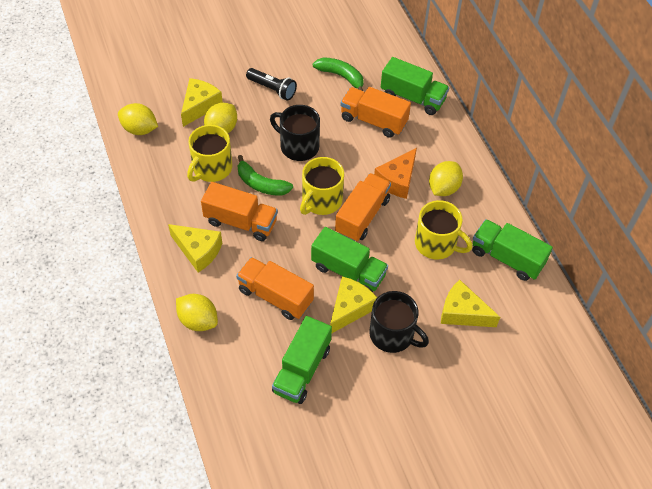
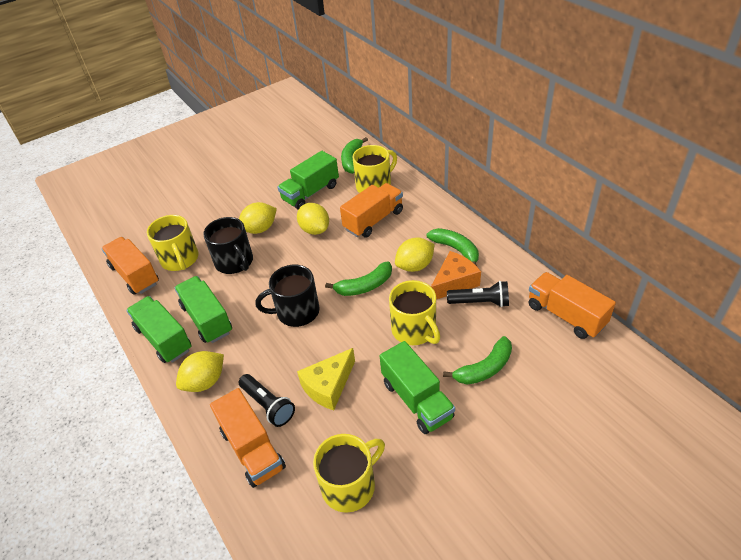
black flashlight: [246,68,297,101] = 1 -> [239,374,295,427] [447,281,509,307] = 2
green banana: [238,155,293,196] [313,57,364,91] = 2 -> [325,261,392,296] [341,137,368,174] [427,228,479,266] [443,336,512,385] = 4
yellow cheese: [168,224,222,272] [181,78,223,127] [330,277,377,333] [441,280,500,327] = 4 -> [297,348,355,410] = 1
yellow mug: [187,125,232,182] [300,157,344,215] [415,200,472,260] = 3 -> [147,215,199,271] [313,434,385,513] [353,145,397,193] [389,280,440,345] = 4

